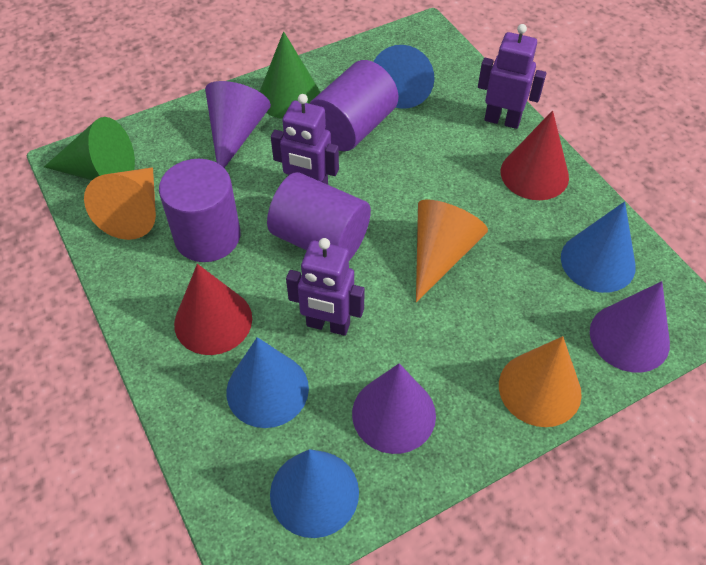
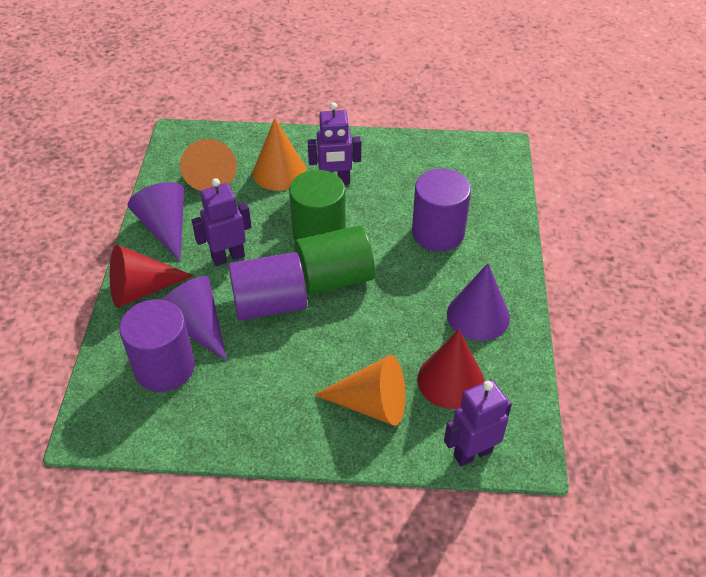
blue cone: [226,337,309,428] [270,449,359,538] [373,45,434,109] [561,202,636,293] = 4 -> none = 0
green cone: [44,117,135,180] [260,31,320,119] = 2 -> none = 0
green cylinder: none = 0 -> [289,170,346,241] [294,226,375,295] = 2

